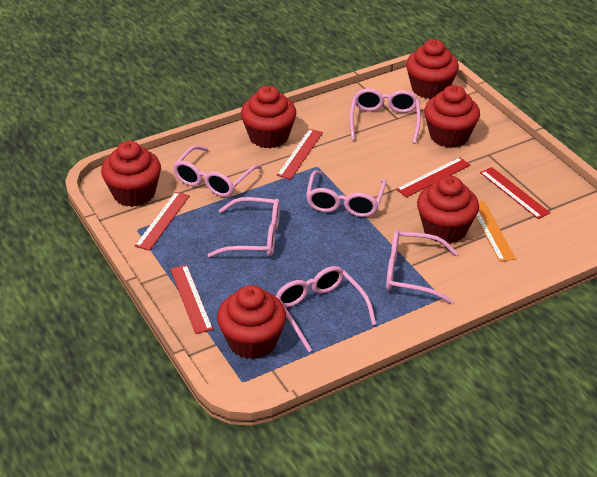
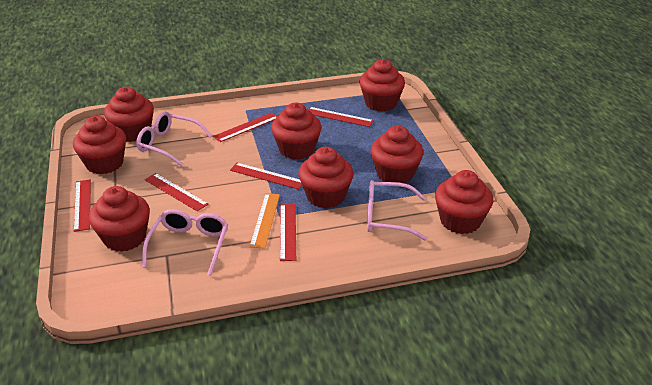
pink glasses: [173,145,262,197] [207,197,280,258] [276,266,376,352] [306,171,386,217] [350,88,421,144] [386,230,458,304] = 6 -> [136,111,212,166] [142,209,228,276] [367,180,427,240] = 3
red cupcake: [101,141,161,207] [217,285,286,359] [241,86,296,148] [406,39,459,99] [417,176,479,244] [424,85,480,148] = 6 -> [73,116,126,174] [89,186,150,252] [104,87,154,142] [271,103,321,160] [298,147,354,208] [359,59,405,111] [371,126,424,184] [435,170,493,234] = 8
red ruler: [135,192,190,251] [170,265,213,334] [277,129,323,179] [396,157,470,197] [480,167,550,219] = 5 -> [74,179,91,232] [144,173,208,211] [213,113,277,142] [230,163,302,190] [280,204,296,261] [308,107,374,127] = 6

